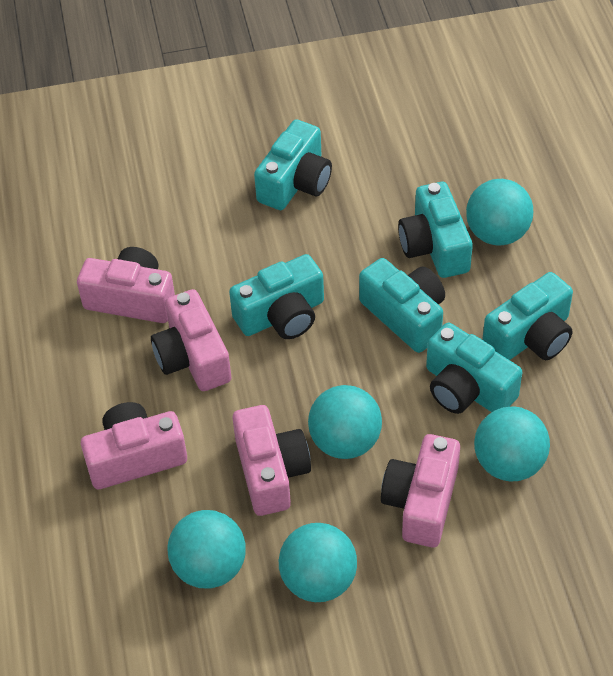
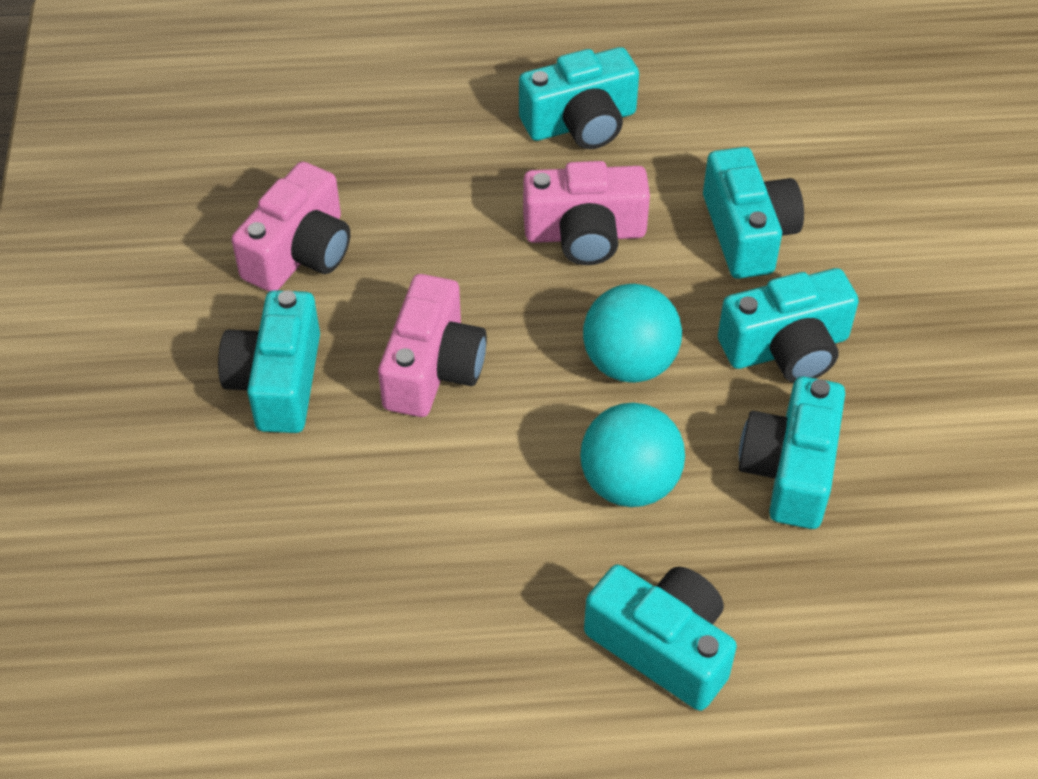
pink camera: [77,247,175,323] [81,402,187,489] [151,289,232,391] [233,405,311,516] [381,434,460,547] = 5 -> [232,162,350,292] [378,274,487,417] [523,161,650,265] = 3
turquoise ball: [167,510,246,589] [279,523,357,602] [308,385,382,459] [466,179,533,245] [474,406,550,482] = 5 -> [580,403,685,507] [583,284,682,383] = 2

